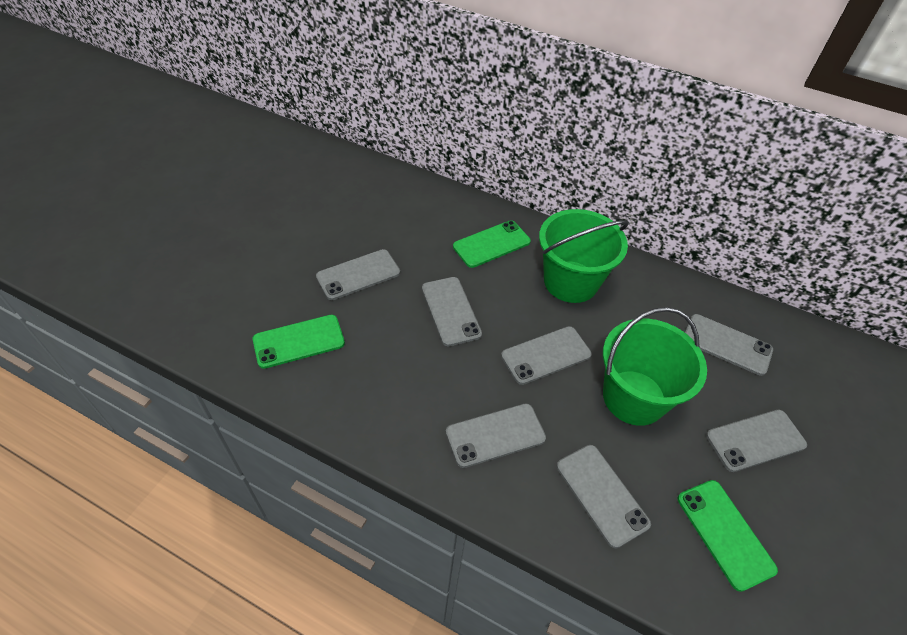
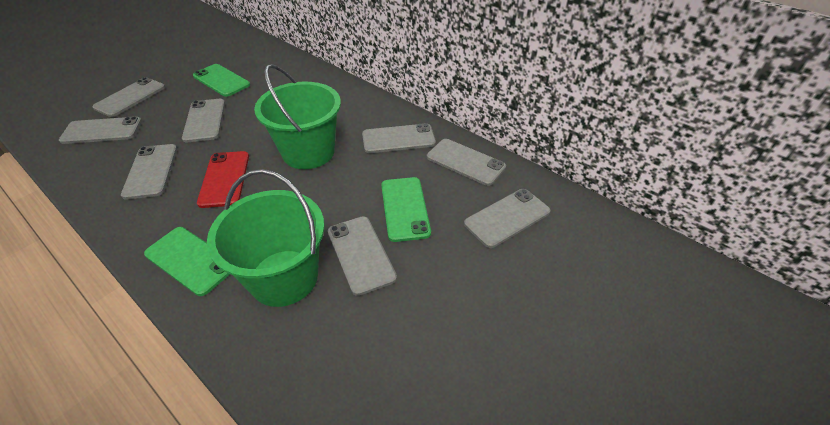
grey phone: [316,249,400,300] [422,277,482,346] [446,404,546,468] [501,326,592,385] [557,445,651,548] [685,314,773,376] [706,410,807,472] = 7 -> [59,116,142,144] [92,77,165,117] [121,144,177,199] [182,99,225,142] [328,216,397,296] [362,123,436,153] [427,139,506,186] [464,189,550,248] = 8
red phone: none = 0 -> [197,151,249,208] = 1

